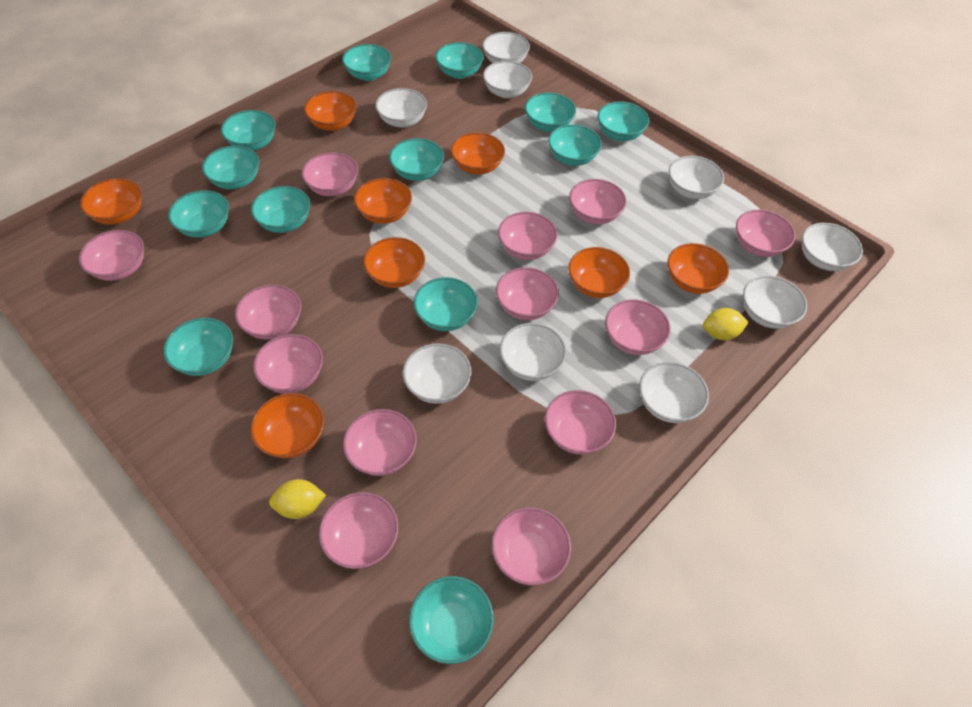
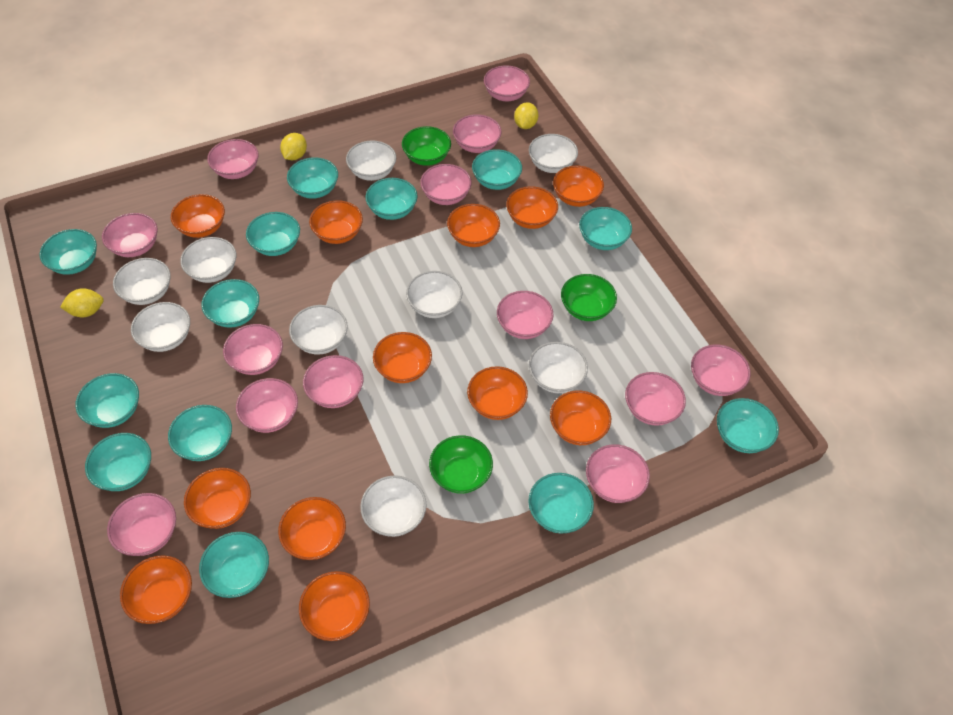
green bowl: none = 0 -> [402,126,451,166] [429,435,493,494] [561,274,617,321] = 3
orange bowl: [80,178,142,224] [251,393,324,458] [304,91,357,131] [354,178,412,224] [363,237,425,288] [451,132,505,175] [568,247,630,298] [667,243,729,294] = 8 -> [120,555,192,624] [171,194,225,238] [184,468,251,529] [278,497,346,560] [299,571,370,641] [309,200,363,244] [373,332,432,383] [447,204,500,247] [467,366,528,420] [506,186,558,229] [550,390,611,445] [553,166,604,207] = 12
yellow lemon: [269,479,326,519] [703,308,749,340] = 2 -> [60,288,104,317] [280,133,307,160] [514,102,539,129] = 3

